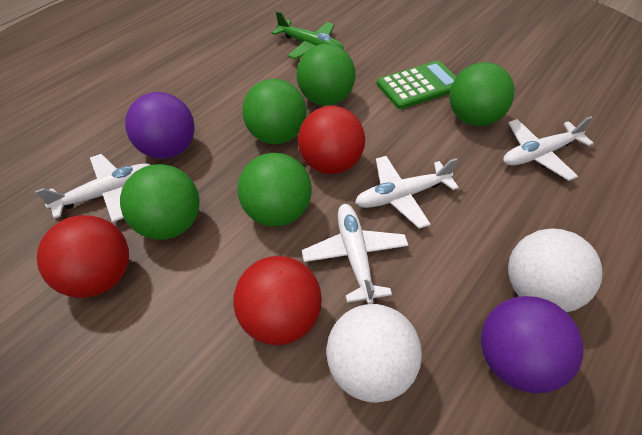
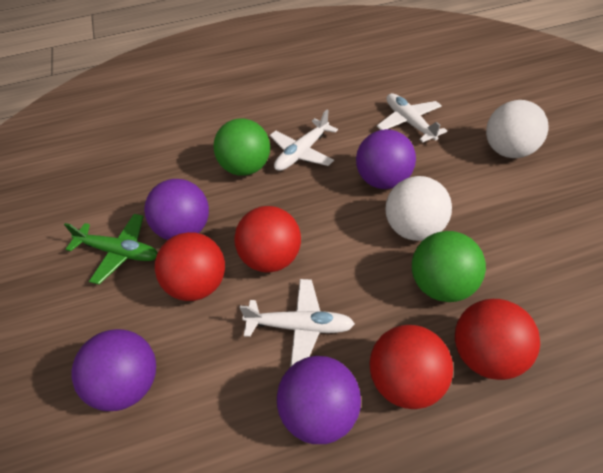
green ball: [120,164,200,240] [237,153,312,227] [242,79,306,144] [296,44,356,106] [450,62,515,126] = 5 -> [214,118,270,176] [412,231,486,302] = 2
green calculator: [377,60,456,109] = 1 -> none = 0
purple ball: [125,92,195,159] [481,296,583,393] = 2 -> [72,329,156,411] [144,179,209,240] [277,356,361,444] [356,129,416,189] = 4
red ball: [37,215,129,298] [233,256,322,345] [298,106,365,174] = 3 -> [155,232,225,301] [234,206,301,273] [370,325,453,409] [455,299,540,380] = 4
white plane: [35,154,151,223] [302,204,408,304] [355,156,459,229] [503,116,594,181] = 4 -> [239,279,355,367] [270,109,338,171] [377,93,447,143] = 3

